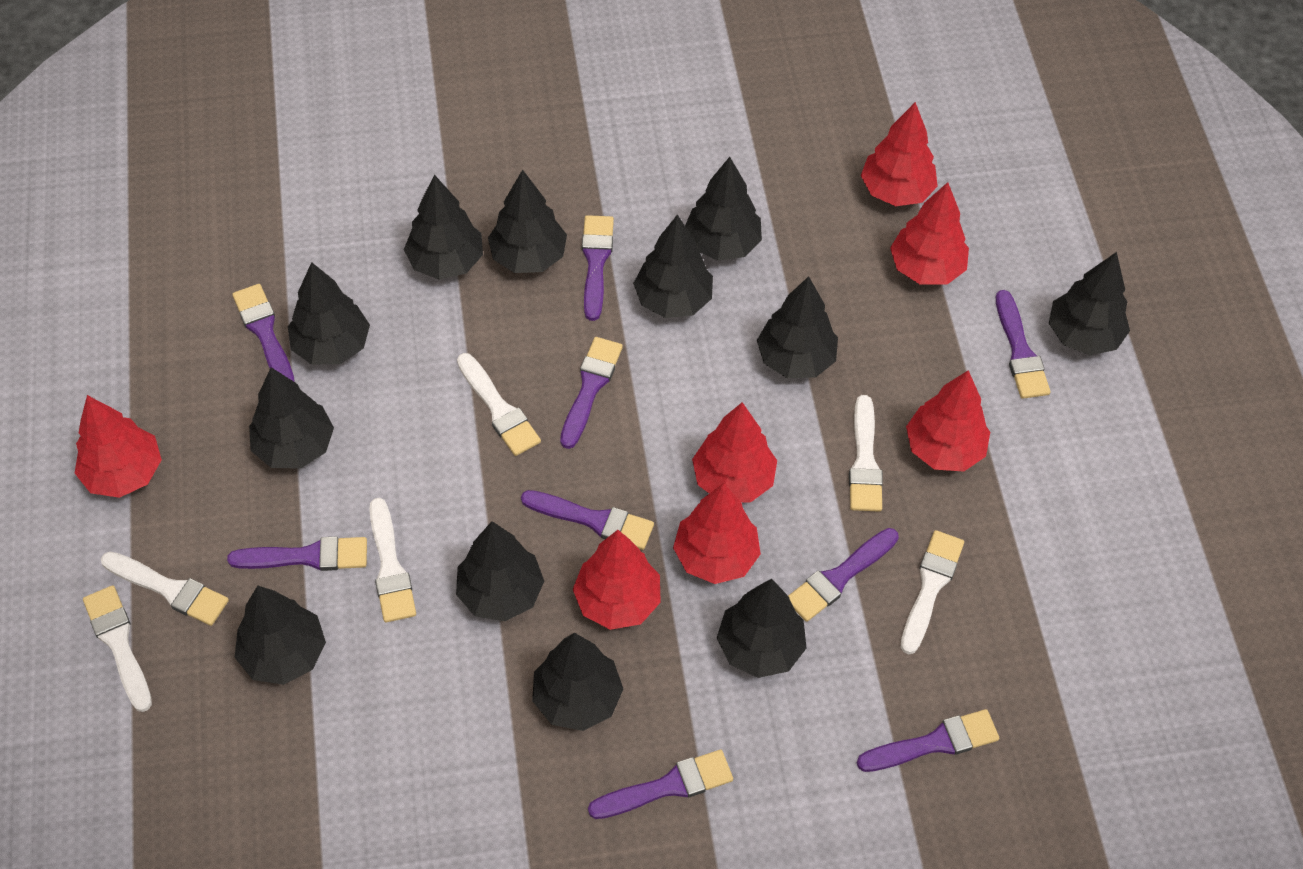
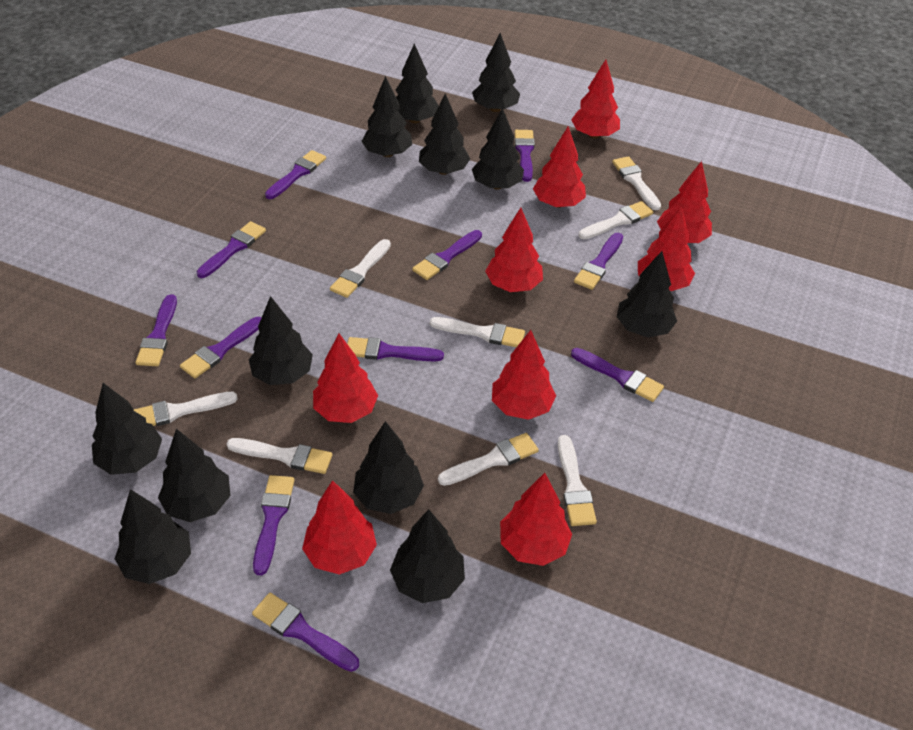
purple brush: [227,537,367,571] [232,284,295,382] [521,490,654,550] [560,337,623,449] [582,215,614,321] [588,750,733,819] [788,528,899,622] [857,709,999,772] [996,290,1050,399] = 9 -> [136,294,177,366] [180,317,261,378] [196,221,266,278] [252,593,359,672] [253,475,295,576] [265,150,326,199] [347,337,444,361] [412,230,482,280] [515,130,535,182] [571,348,664,402] [574,233,623,290] = 11
red tree: [75,395,162,498] [573,530,661,630] [673,483,761,584] [692,402,777,502] [861,102,938,206] [890,182,969,285] [906,370,990,471] = 7 -> [302,480,377,575] [313,334,378,423] [485,208,543,292] [492,330,556,420] [500,473,572,566] [533,126,586,208] [571,59,620,139] [638,206,695,291] [657,161,712,243] = 9
white brush: [83,585,152,712] [101,552,229,626] [369,498,416,622] [457,353,541,456] [849,395,883,512] [901,530,964,654] = 6 -> [133,392,238,426] [226,438,333,474] [330,239,391,298] [430,317,525,347] [438,433,539,486] [558,435,597,526] [578,201,653,239] [612,156,661,210] = 8

